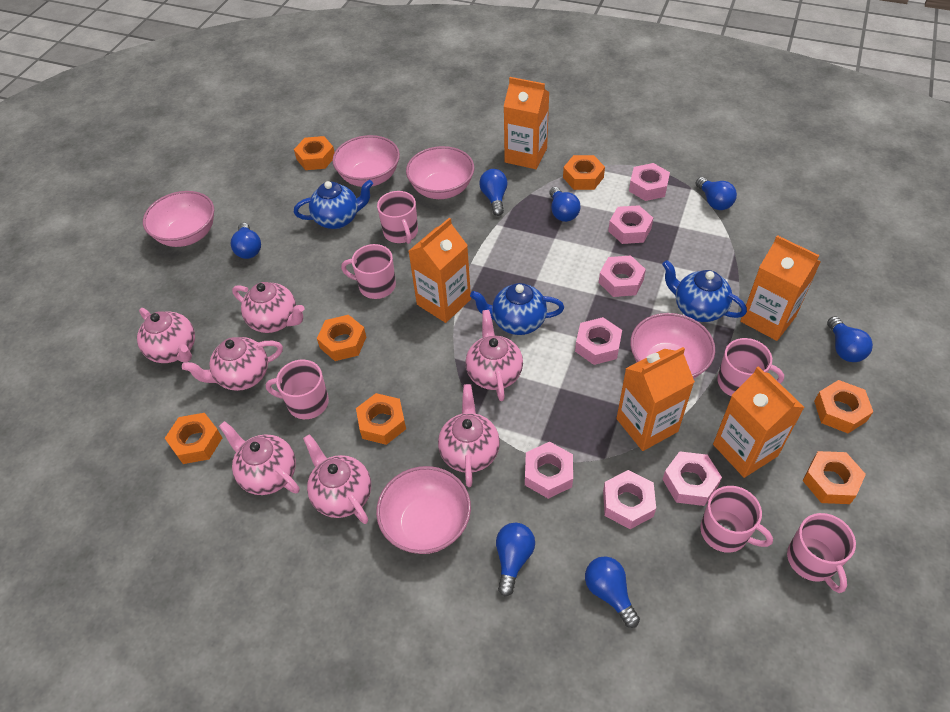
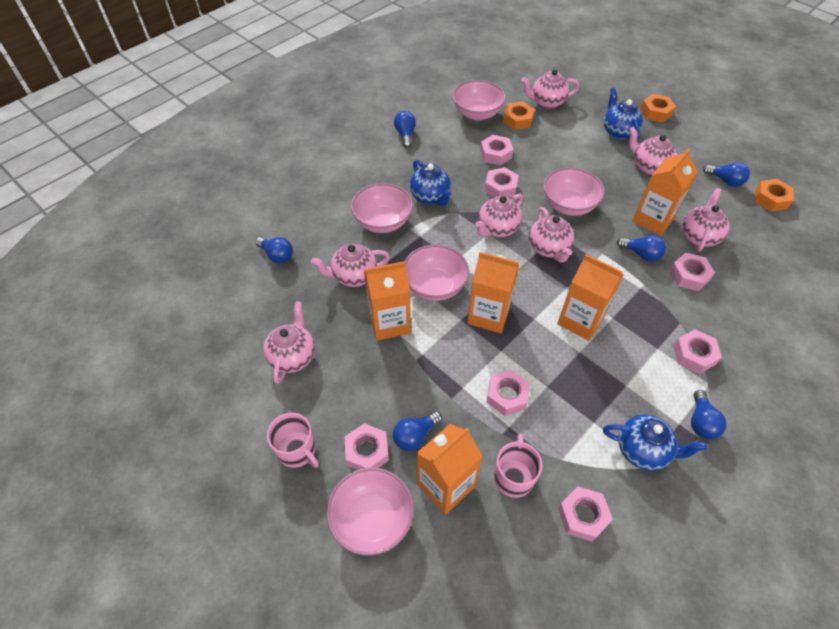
blue light bulb: [231,223,261,259] [479,169,508,216] [496,523,535,596] [549,187,580,222] [585,556,640,628] [696,177,737,210] [827,316,873,362] = 7 -> [255,237,293,263] [393,411,442,451] [394,111,416,148] [617,235,666,261] [691,390,726,439] [703,162,750,187] = 6
orange nut: [165,413,222,464] [294,136,335,170] [317,315,366,361] [356,393,406,445] [563,155,605,190] [803,451,866,504] [814,380,873,433] = 7 -> [503,102,535,130] [640,94,676,122] [755,179,794,211] = 3
pink mug: [266,360,329,419] [341,244,396,299] [377,191,418,244] [700,486,773,553] [717,338,784,396] [787,513,856,593] = 6 -> [267,413,319,468] [494,434,542,498] = 2

